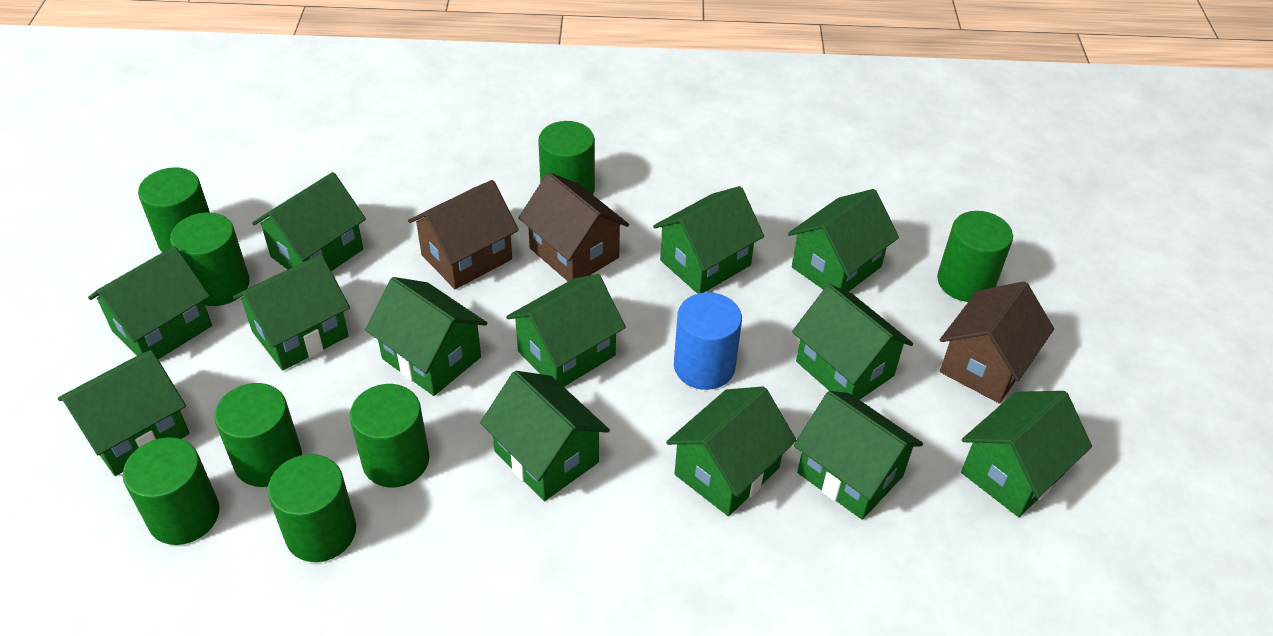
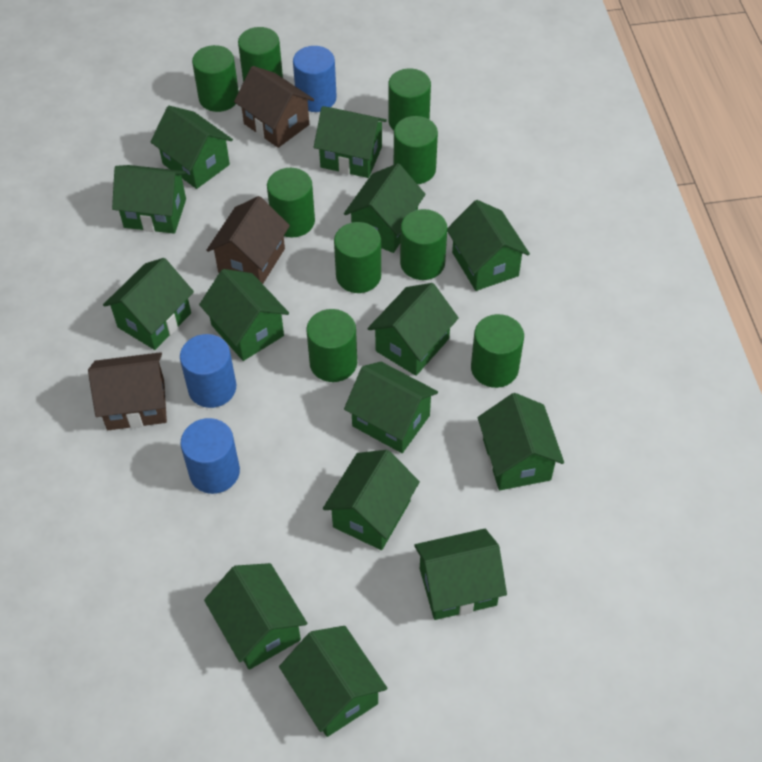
blue cylinder: [674,292,742,390] = 1 -> [180,334,236,408] [181,418,240,494] [293,46,337,112] = 3
green cylinder: [123,437,220,545] [138,167,210,252] [170,212,250,306] [214,383,302,487] [268,454,356,562] [350,384,429,487] [538,121,595,195] [937,211,1013,302] = 8 -> [192,45,239,112] [238,27,283,82] [267,168,315,237] [306,309,357,382] [334,222,381,293] [388,68,431,130] [394,116,438,184] [400,209,447,280] [471,314,524,388] = 9
green house: [58,350,190,476] [88,246,212,360] [233,254,350,370] [252,172,366,271] [365,277,488,396] [480,371,610,501] [506,274,626,387] [653,186,764,294] [666,387,796,516] [788,189,899,292] [792,284,913,400] [794,391,923,519] [961,391,1092,517] = 13 -> [103,258,194,350] [112,165,186,234] [151,106,233,189] [199,269,289,361] [204,563,307,670] [279,626,388,737] [314,106,387,178] [323,450,420,550] [344,163,426,253] [344,362,438,453] [367,283,459,376] [414,529,507,620] [447,200,530,291] [478,393,564,490] = 14

